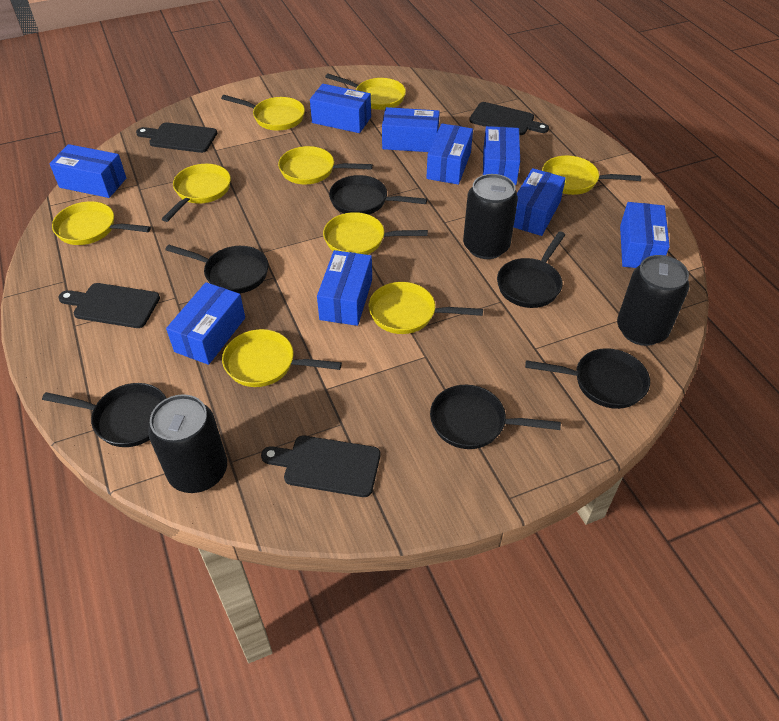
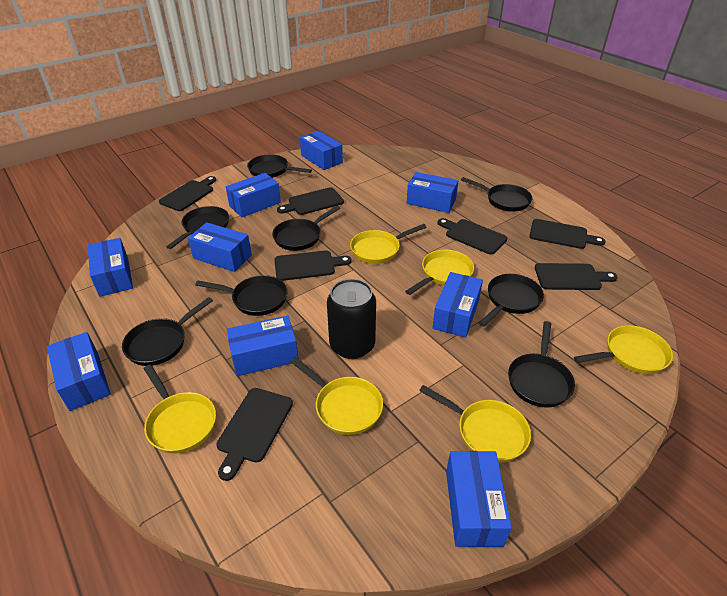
black can: [148,394,227,493] [463,174,518,259] [617,255,689,346] = 3 -> [327,279,376,359] = 1
black cutting board: [58,283,160,328] [136,122,217,153] [261,435,380,497] [469,102,549,135] = 4 -> [159,176,216,211] [216,388,293,481] [274,250,352,281] [277,187,344,215] [437,218,507,255] [529,219,606,249] [535,263,618,290] = 7
black pan: [42,383,167,447] [165,245,268,294] [329,175,427,215] [430,385,561,449] [497,231,565,308] [525,348,650,409] = 6 -> [122,297,213,366] [166,206,229,249] [195,275,287,316] [247,154,312,178] [272,206,340,251] [461,177,532,212] [479,274,544,327] [508,321,575,407] = 8
yellow pan: [52,201,151,245] [162,164,231,222] [221,95,305,131] [222,329,342,387] [278,146,373,184] [323,212,428,255] [325,73,406,110] [368,282,483,334] [542,155,641,195] = 9 -> [144,365,216,454] [290,357,383,435] [350,224,427,264] [405,250,474,295] [419,385,531,463] [574,325,673,374] = 6

